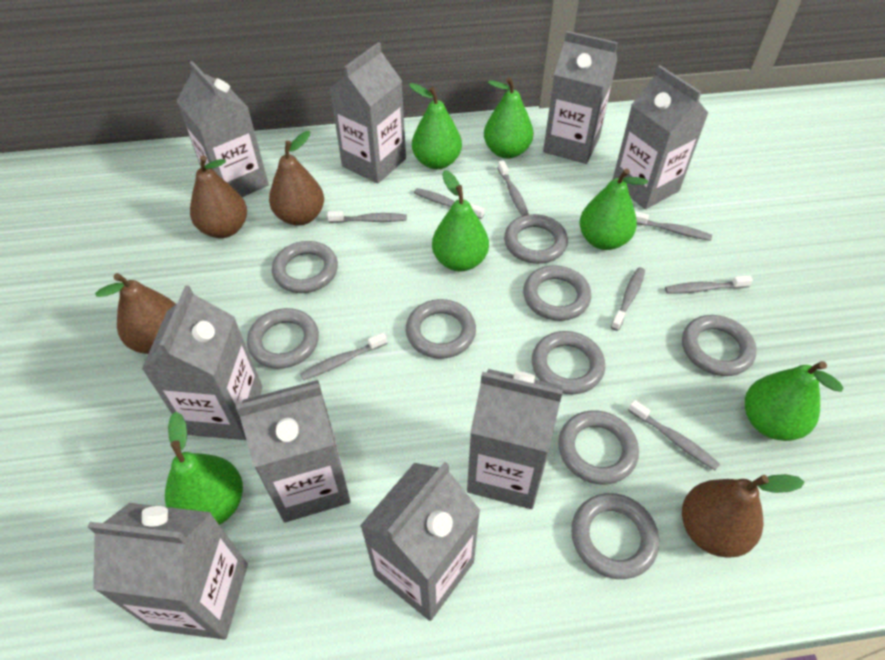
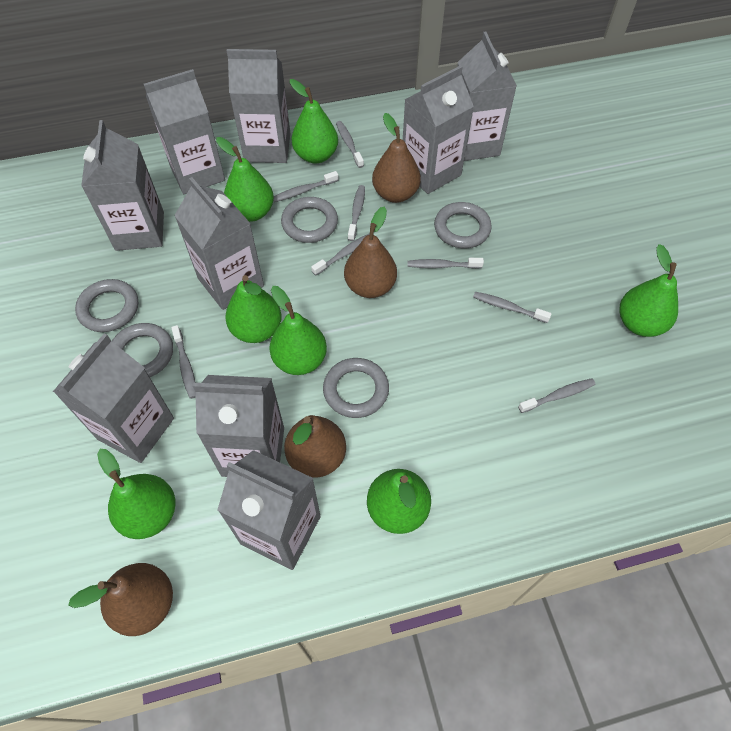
green pear: [165,411,243,525] [409,83,462,169] [432,170,489,272] [484,77,533,159] [580,168,648,250] [745,361,843,441] = 6 -> [97,449,176,539] [216,137,274,222] [225,275,282,343] [270,286,327,375] [290,79,338,163] [367,469,431,534] [620,244,678,337] = 7
grey ring: [247,308,319,369] [272,241,338,293] [406,299,476,359] [504,214,568,264] [523,265,591,321] [532,331,605,394] [558,410,639,484] [571,493,659,579] [682,315,757,376] = 9 -> [75,279,138,332] [112,323,173,377] [281,197,338,243] [323,358,389,418] [434,202,492,248] = 5

